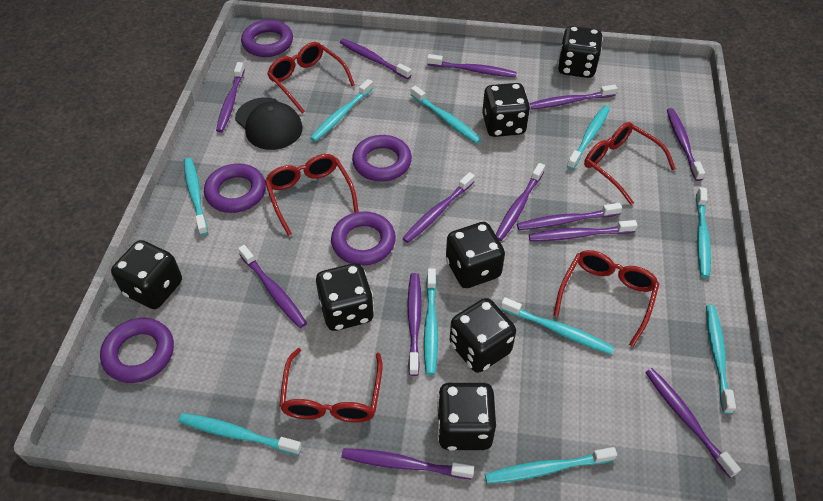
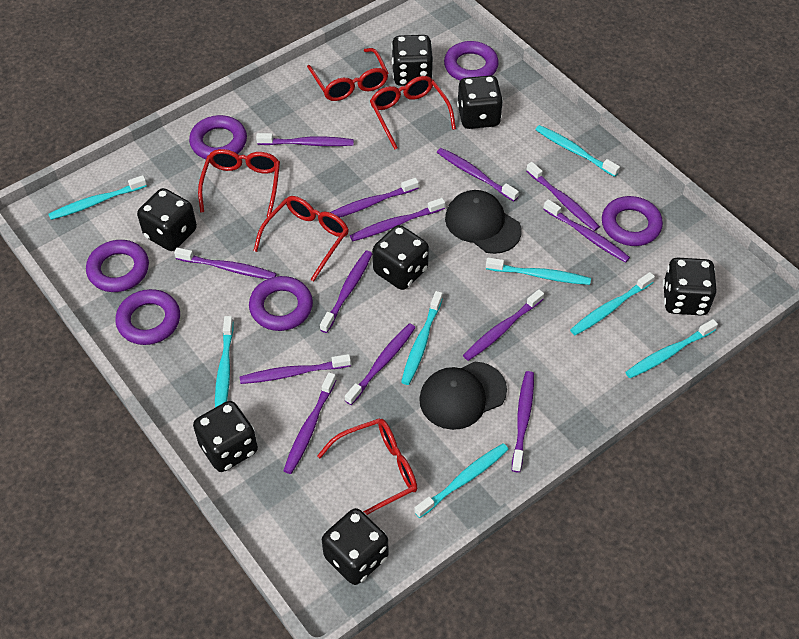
black cap: [235,98,303,150] = 1 -> [419,361,507,430] [445,190,522,254] = 2
purple ring: [100,318,174,383] [204,163,266,213] [241,20,293,57] [331,211,396,266] [352,135,412,181] = 5 -> [86,240,149,292] [115,289,180,345] [189,115,247,159] [249,276,313,331] [444,41,499,81] [602,196,663,246] = 6
turquoise toothbrush: [179,413,302,455] [184,158,208,235] [310,79,373,142] [411,86,481,144] [424,268,438,375] [485,447,617,484] [501,297,614,355] [567,106,610,169] [696,187,711,278] [706,305,736,414] = 10 -> [48,175,147,220] [215,316,234,407] [401,291,443,385] [414,443,509,518] [486,257,591,285] [535,125,620,177] [570,272,655,335] [625,319,718,378] = 8

